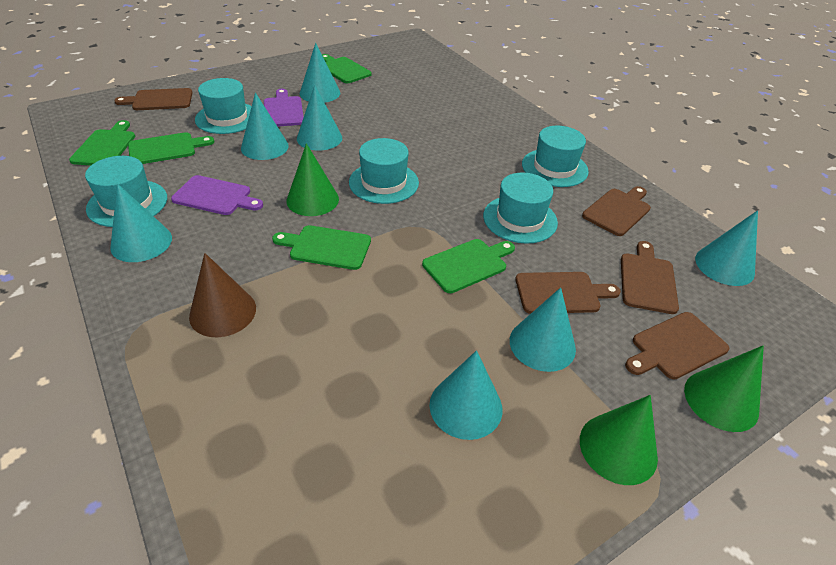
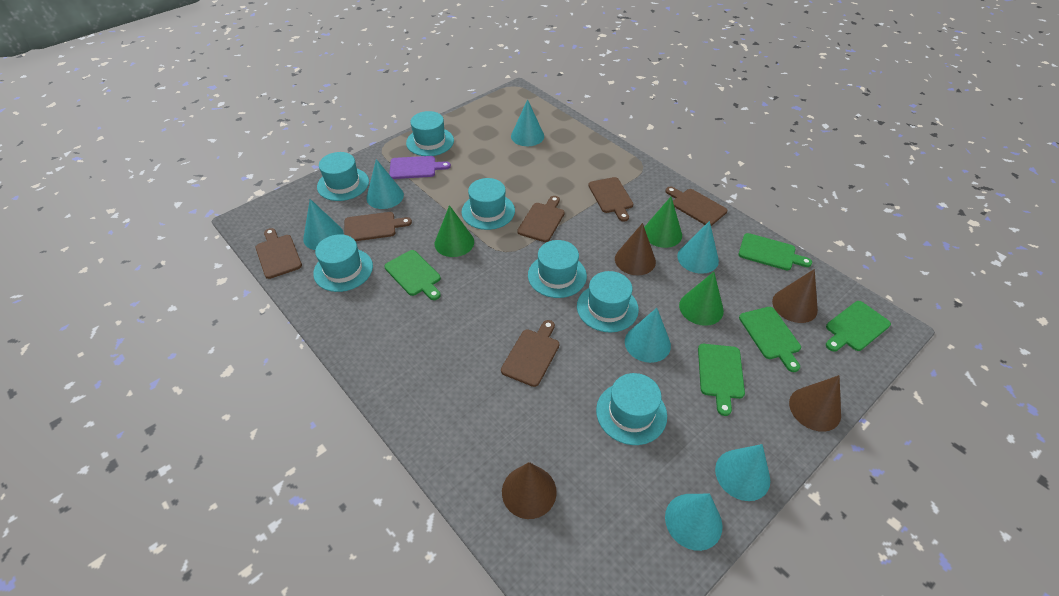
brown cone: [189,253,256,337] = 1 -> [502,462,557,519] [615,223,656,275] [772,269,818,323] [789,375,841,432] = 4
brown cutting board: [114,88,192,110] [515,272,621,314] [582,186,651,236] [621,241,679,314] [625,312,729,379] = 5 -> [256,228,302,279] [345,212,412,241] [501,320,559,387] [517,196,565,242] [588,177,633,222] [665,186,727,226] = 6
purple cutting board: [171,175,263,215] [264,89,304,127] = 2 -> [389,156,451,179] = 1
turquoise hat: [85,156,167,227] [195,78,252,134] [349,138,419,204] [483,173,558,244] [522,126,589,187] = 5 -> [313,234,373,292] [317,152,369,201] [406,111,454,156] [461,178,515,230] [528,240,587,298] [577,271,639,332] [596,373,667,445] = 7

